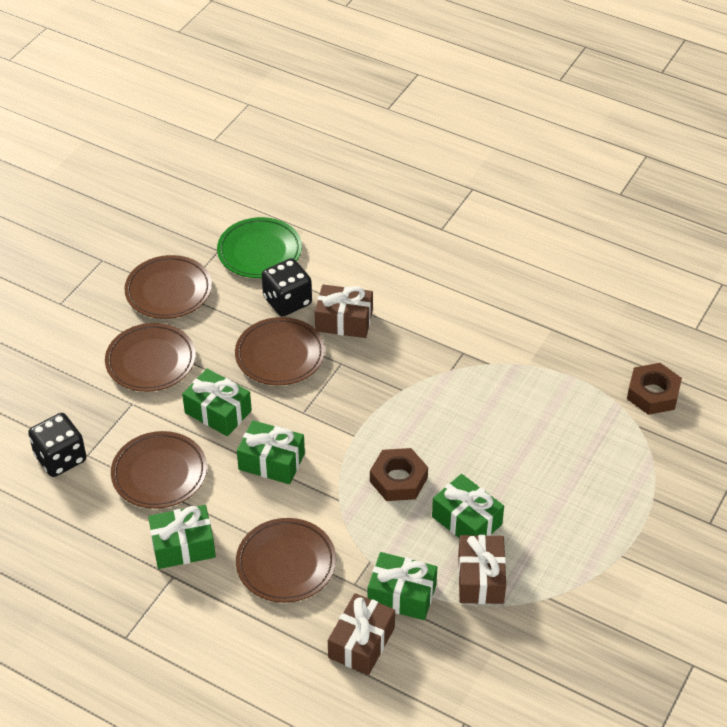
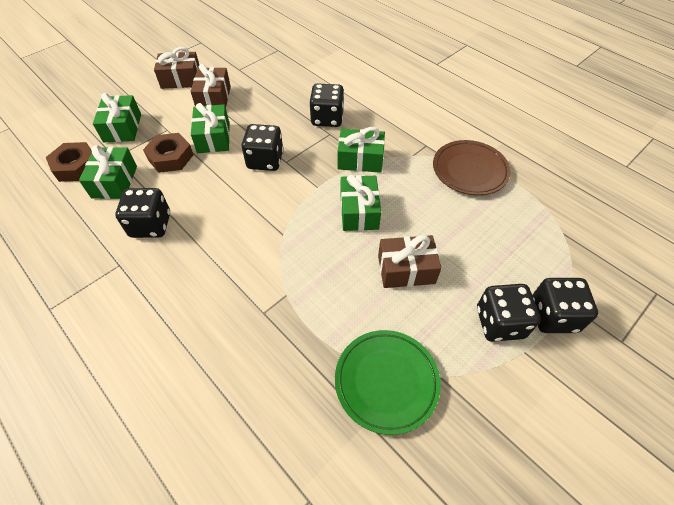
black dice: [28,413,87,477] [262,258,312,317] = 2 -> [115,188,170,238] [242,124,283,171] [310,83,344,127] [477,284,541,342] [532,278,598,333] = 5
brown plate: [105,323,196,392] [111,431,207,509] [125,255,212,319] [235,317,325,386] [236,518,336,603] = 5 -> [433,140,511,195] = 1

